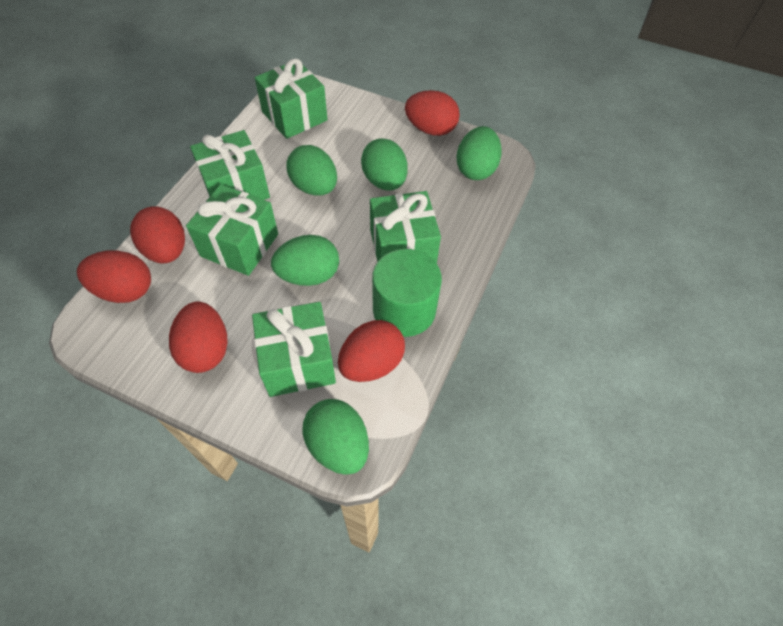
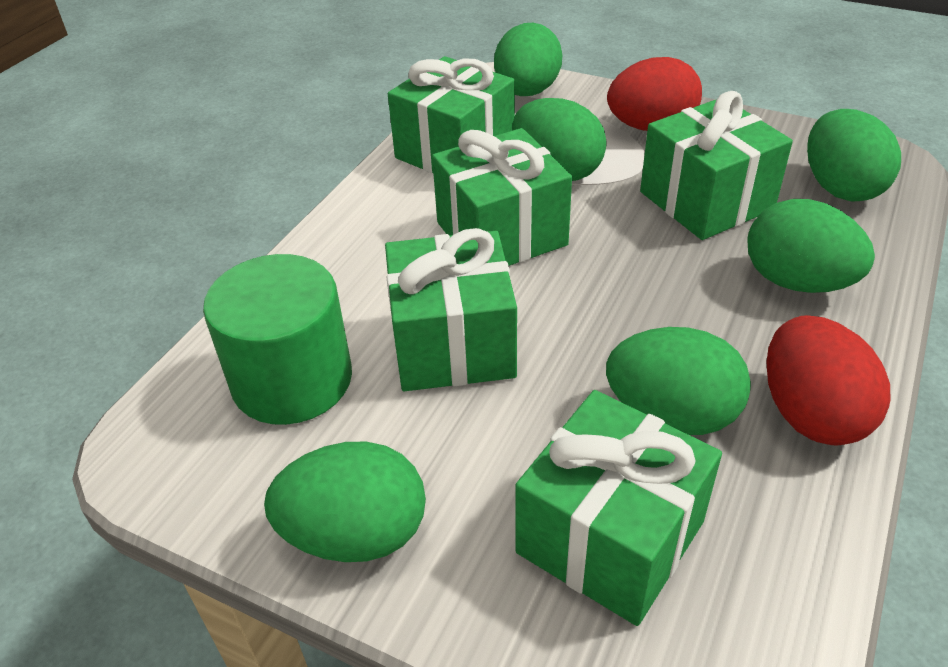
green egg: [271,235,339,286] [286,145,337,196] [303,399,369,475] [361,138,408,191] [457,126,502,180] = 5 -> [264,442,426,562] [494,23,562,96] [512,98,607,181] [606,327,751,435] [747,199,875,293] [807,109,901,202] = 6
red egg: [77,250,151,303] [130,206,185,264] [169,301,228,373] [338,320,405,382] [405,90,460,136] = 5 -> [607,57,702,131] [767,315,890,446] = 2

